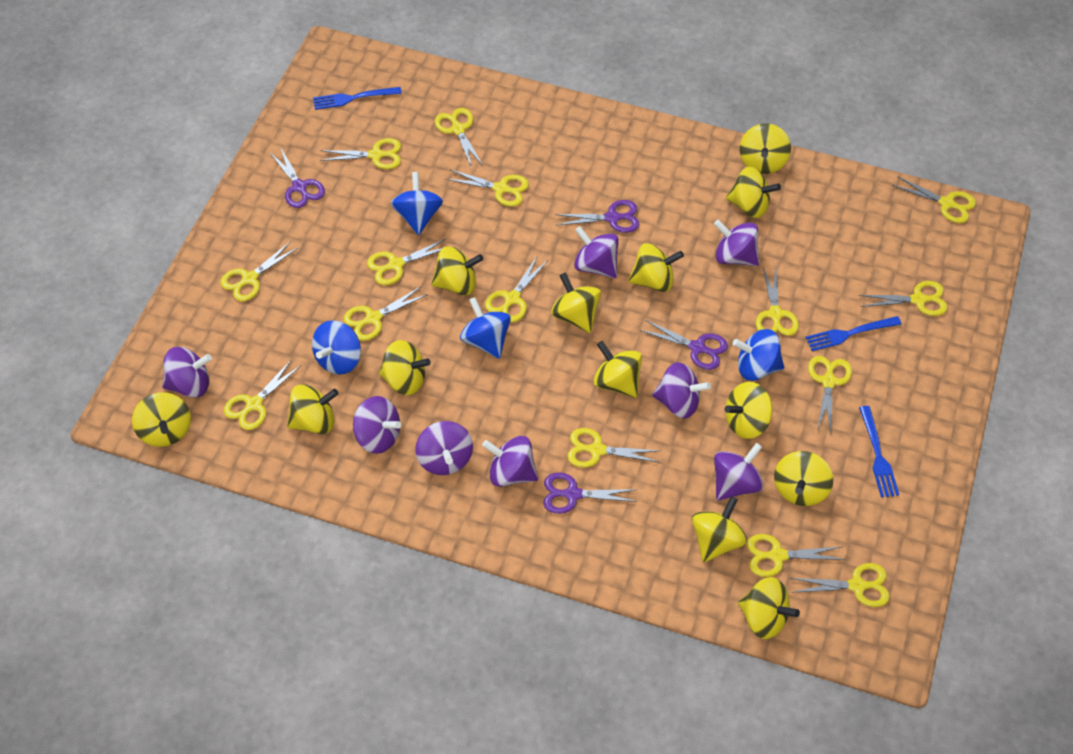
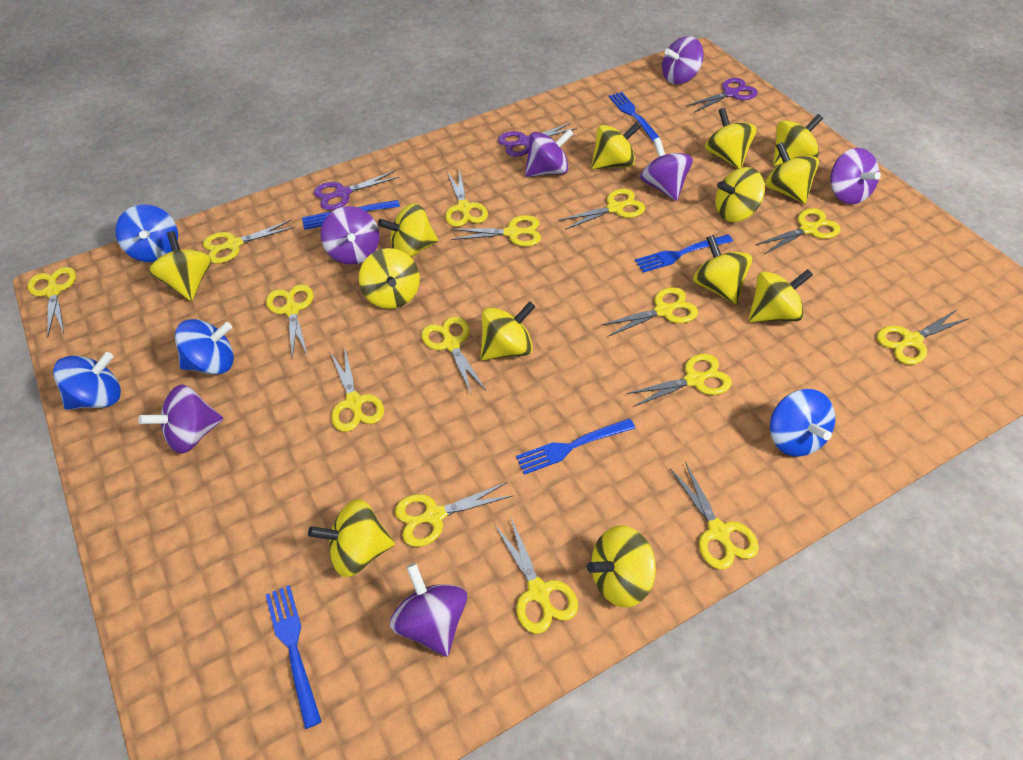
blue fork: [313,87,402,110] [805,316,901,351] [859,406,899,498] = 3 -> [266,585,322,729] [302,200,400,230] [516,418,635,475] [609,92,661,142] [635,235,733,273] = 5
purple scissors: [270,147,325,208] [543,473,638,514] [555,200,640,233] [639,320,728,370] = 4 -> [314,171,399,210] [498,123,577,157] [687,78,758,113] = 3
purple spinning top: [162,347,212,398] [353,396,401,454] [415,421,473,475] [482,436,538,487] [574,226,619,278] [652,362,711,418] [714,220,759,266] [714,443,764,500] = 8 -> [138,384,223,454] [321,206,379,265] [390,563,467,657] [525,129,574,177] [640,137,693,201] [662,36,704,84] [831,148,881,204] = 7

